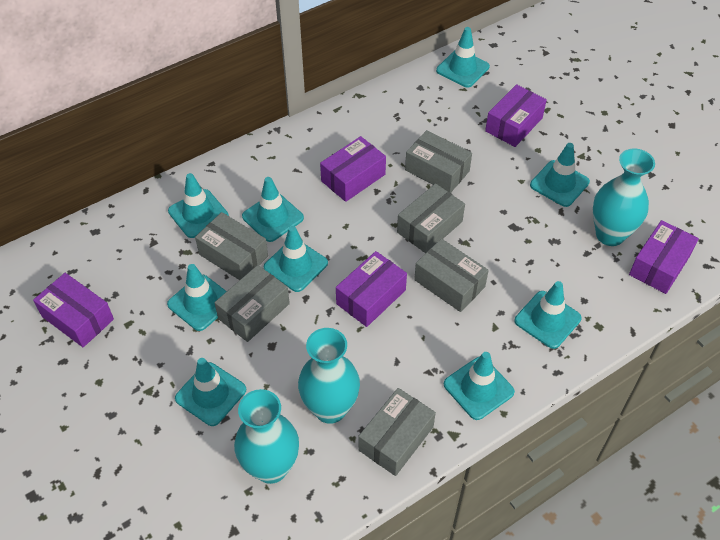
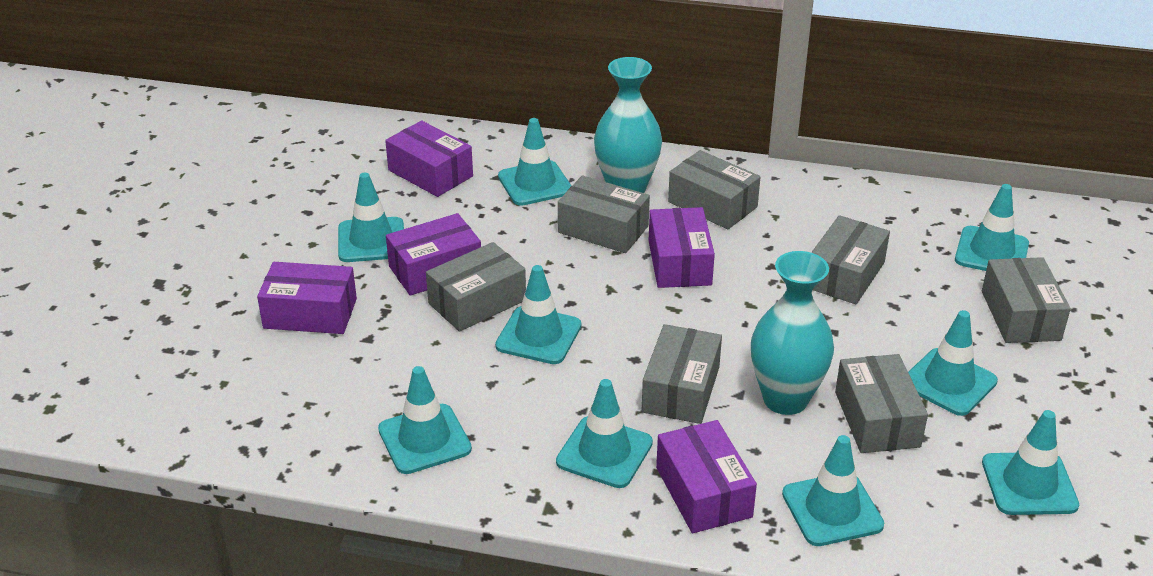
grey box: [195,212,268,280] [214,265,290,342] [358,388,436,476] [397,183,465,253] [405,130,472,193] [414,239,489,312] = 6 -> [426,242,526,332] [558,175,650,253] [642,324,722,424] [668,150,760,229] [811,215,890,304] [835,354,928,453] [982,257,1071,343] = 7
turquoise vase: [234,389,299,484] [298,328,360,424] [593,149,655,246] = 3 -> [594,57,662,193] [751,251,834,415] = 2

